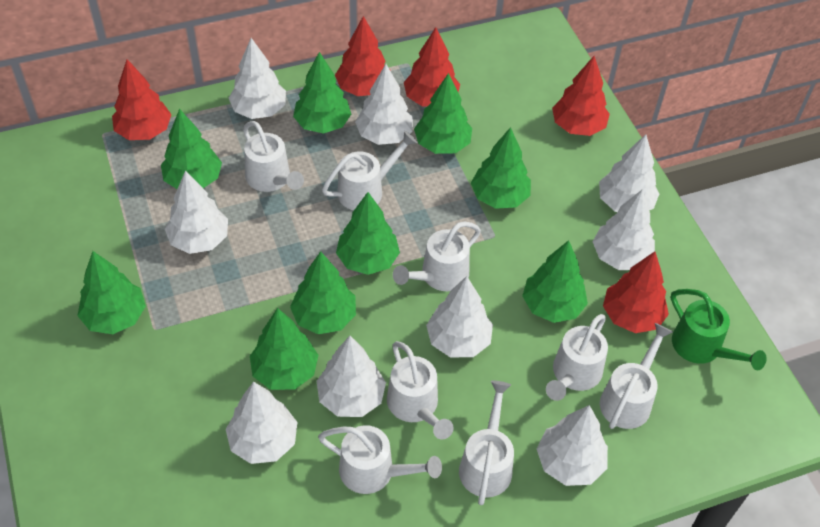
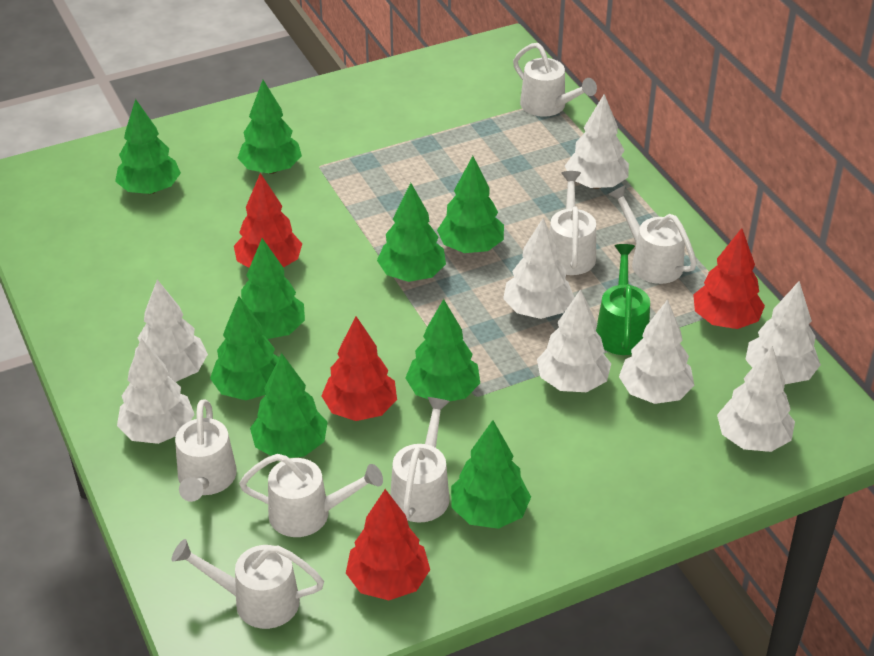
red tree: [112,59,172,140] [335,16,391,96] [404,27,460,107] [552,56,610,136] [603,251,669,333] = 5 -> [234,173,302,268] [321,316,397,421] [346,489,430,600] [693,228,765,329] = 4
white tree: [165,171,228,254] [226,382,297,464] [229,38,286,119] [317,336,386,417] [355,64,413,145] [426,276,493,357] [537,405,608,486] [593,189,655,270] [599,134,659,212] = 9 -> [117,338,195,444] [135,280,208,382] [503,218,574,319] [537,289,611,392] [565,94,629,189] [619,299,694,404] [717,346,795,452] [745,281,821,384] = 8
white watering can: [243,121,304,192] [318,425,442,494] [322,131,418,210] [387,341,454,439] [393,222,481,291] [459,381,514,505] [546,314,608,401] [600,323,673,429] = 8 -> [172,539,324,629] [175,399,237,502] [239,454,383,537] [390,397,450,522] [513,43,597,117] [549,171,596,275] [608,185,697,284] = 7

